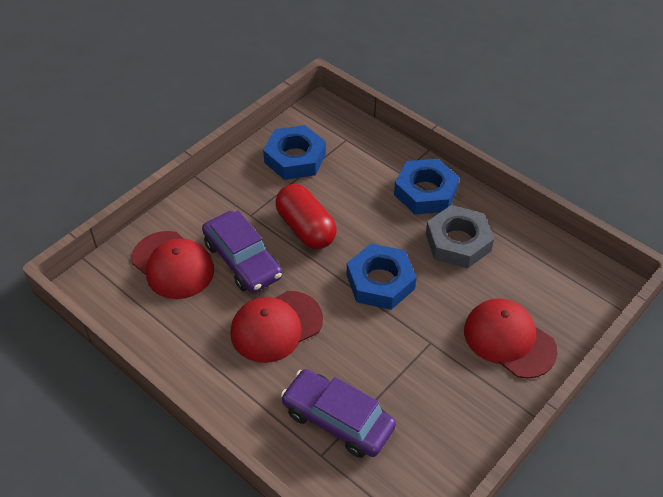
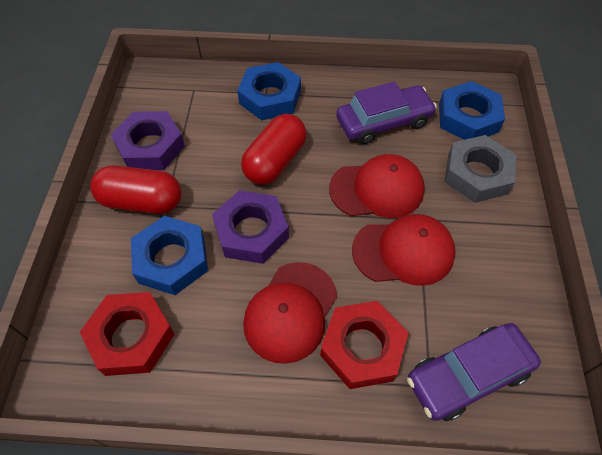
purple nut: none = 0 -> [111,111,185,170] [212,190,289,264] = 2
red capsule: [275,184,337,249] = 1 -> [90,166,181,214] [241,114,307,185] = 2
red nut: none = 0 -> [80,292,174,376] [320,301,409,389] = 2

